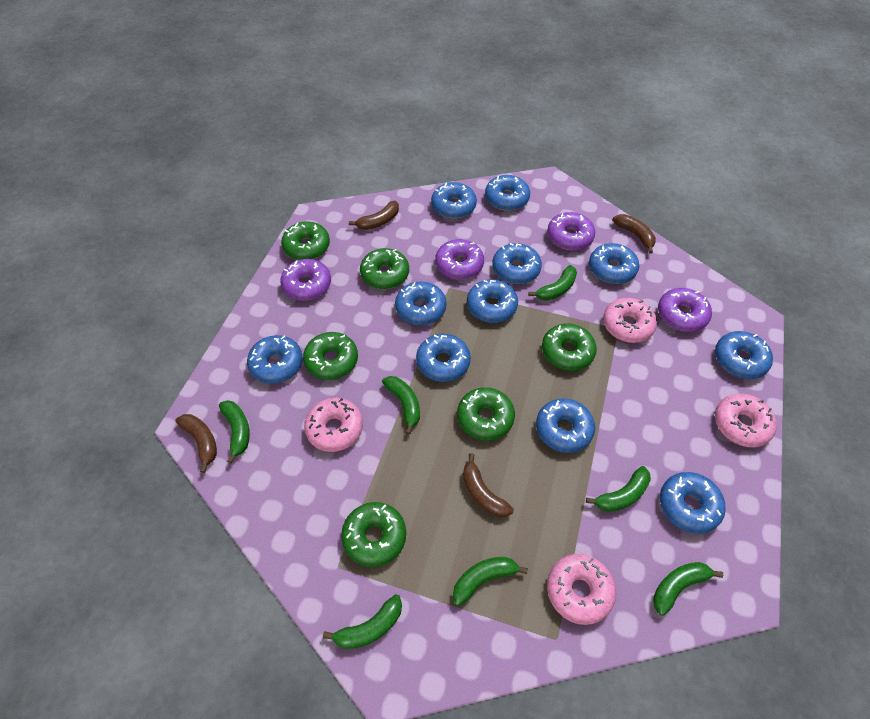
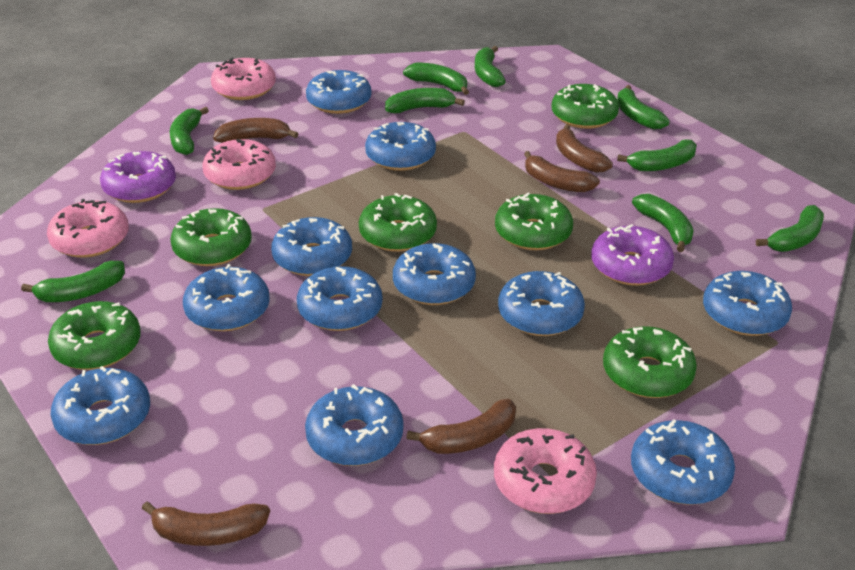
brown banana: [175,414,217,473] [349,201,399,230] [463,453,514,517] [613,214,656,254] = 4 -> [142,502,270,546] [213,118,298,143] [406,399,516,454] [524,151,600,192] [556,124,613,173] = 5
green banana: [219,400,250,463] [323,594,402,649] [382,376,420,435] [453,557,528,606] [528,265,577,300] [586,466,651,512] [653,562,723,616] = 7 -> [21,261,125,302] [170,107,209,155] [385,88,465,113] [403,63,469,95] [475,46,506,87] [617,85,670,129] [617,139,697,171] [632,194,694,252] [756,205,824,252] = 9
purple donut: [280,259,331,301] [435,239,484,280] [547,212,595,250] [658,288,712,332] = 4 -> [100,151,176,203] [591,224,674,286] = 2

